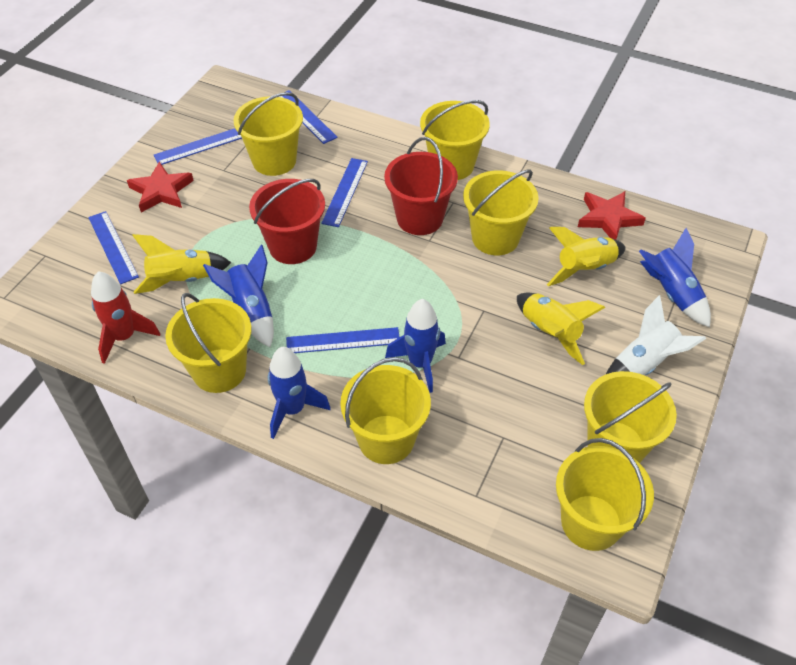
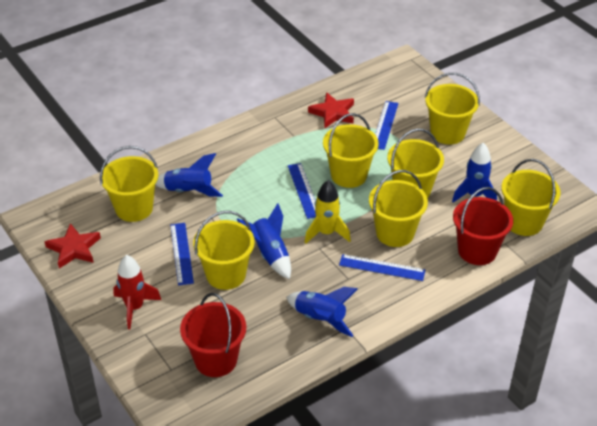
blue ruler: [88,211,139,284] [154,128,242,165] [279,90,338,144] [286,327,400,353] [321,158,368,227] = 5 -> [170,223,194,286] [288,163,316,219] [339,254,425,281] [375,101,398,150] = 4
white rocket: [605,295,706,375] = 1 -> none = 0
yellow rocket: [132,234,232,294] [517,293,605,365] [547,227,626,286] = 3 -> [305,180,351,244] = 1

